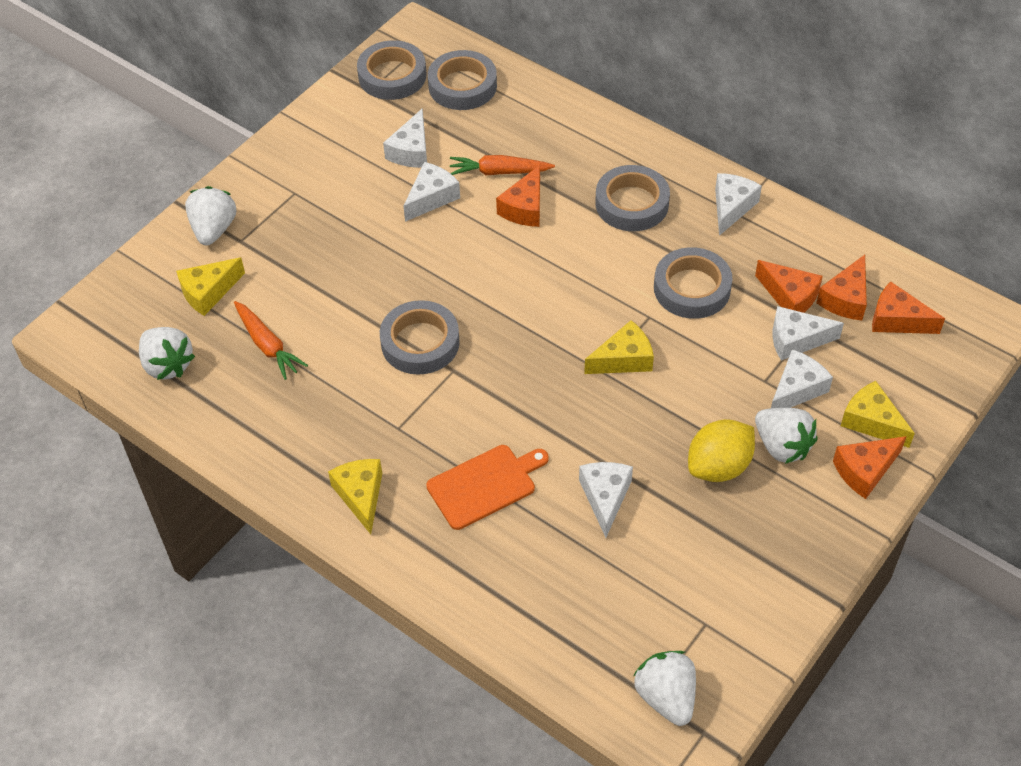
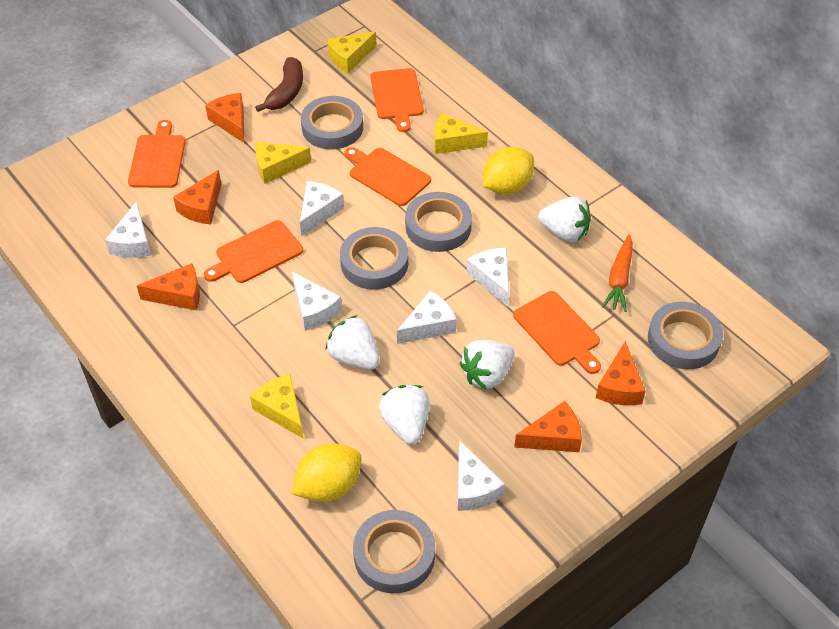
brown banana: none = 0 -> [255,57,303,112] = 1
orange carrot: [234,301,308,380] [450,155,555,175] = 2 -> [602,234,633,312] = 1
orange cutting board: [426,445,549,530] = 1 -> [128,120,186,188] [204,220,303,283] [344,147,431,206] [370,68,424,132] [513,291,601,374] = 5
yellow lemon: [688,419,755,482] = 1 -> [292,443,362,502] [483,147,534,194] = 2

